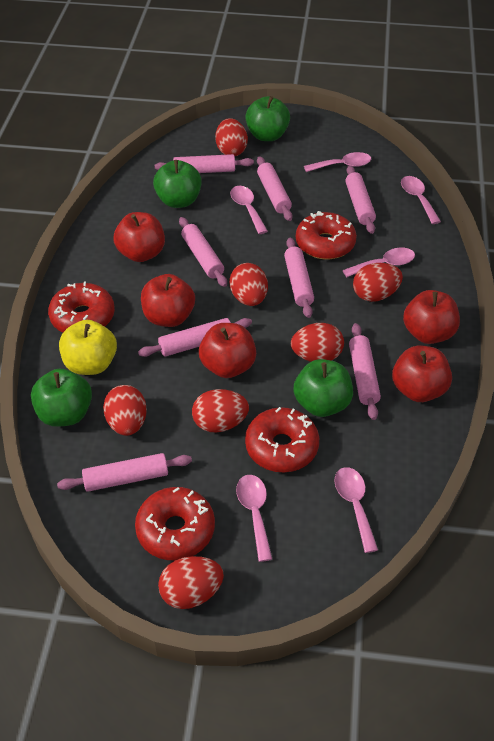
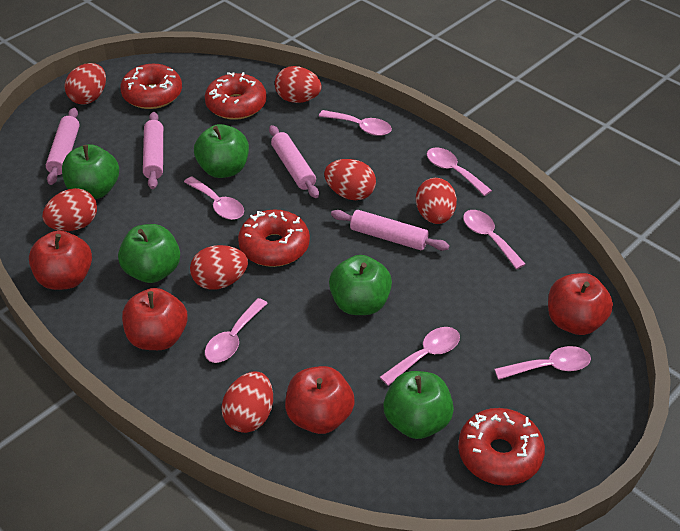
green apple: [31,369,92,427] [153,160,202,208] [245,96,290,141] [293,359,353,417] = 4 -> [62,144,119,199] [118,224,180,283] [194,124,249,178] [329,255,392,315] [383,371,454,439] = 5
pink rolling pin: [57,453,192,492] [138,318,252,357] [155,154,254,173] [179,217,227,287] [257,156,293,221] [284,238,314,318] [345,165,376,234] [349,323,381,420] = 8 -> [46,108,80,185] [143,112,163,189] [269,125,319,198] [331,210,449,251] = 4
pink spoon: [230,186,268,234] [236,475,272,562] [304,152,371,172] [334,467,378,553] [343,248,415,277] [401,176,441,224] = 6 -> [184,176,244,220] [205,298,268,363] [319,110,392,136] [380,327,460,386] [427,147,492,196] [463,210,526,269] [494,346,591,380] = 7
red apple: [113,212,165,262] [141,274,195,327] [199,323,256,378] [392,345,452,402] [403,290,460,344] = 5 -> [29,230,92,290] [122,288,188,350] [285,366,355,434] [548,273,613,335] = 4
yellow apple: [59,320,117,375] = 1 -> none = 0

